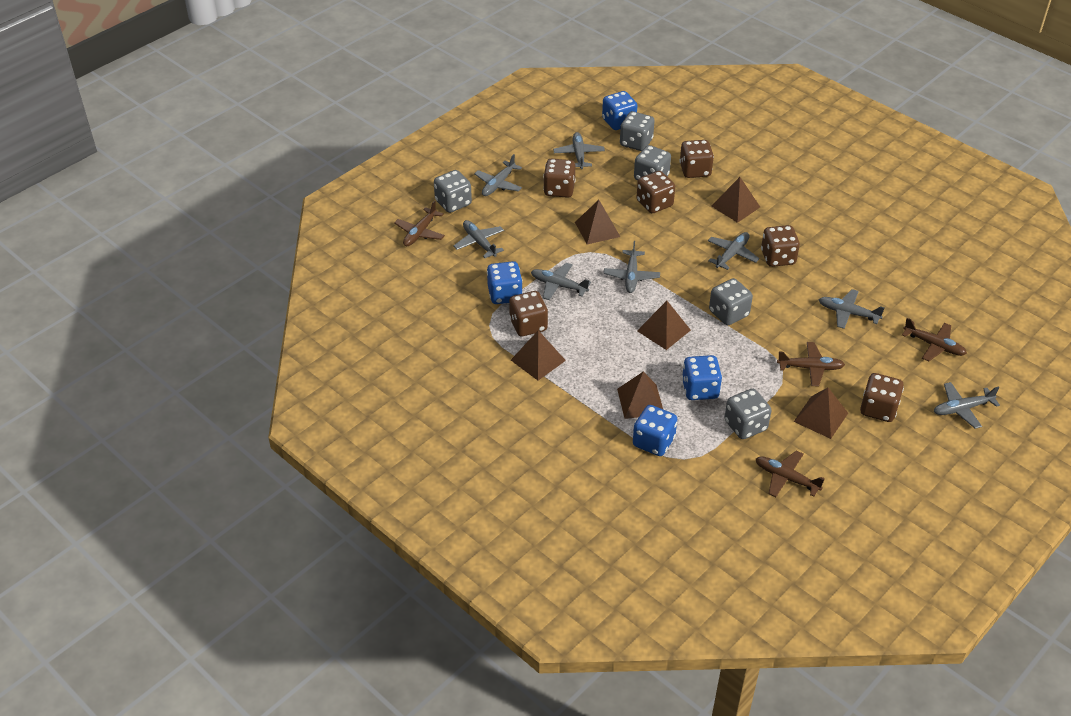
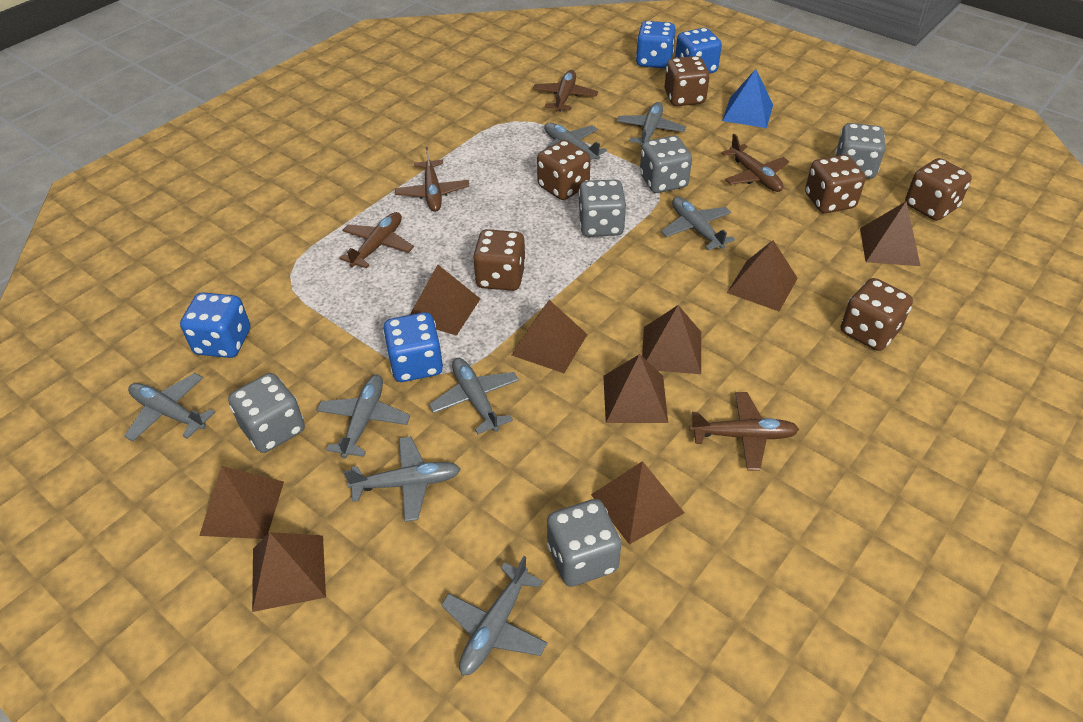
blue pyramid: none = 0 -> [722,69,773,128] = 1
brown plane: [394,200,445,246] [756,450,825,497] [777,342,845,387] [902,318,967,361] = 4 -> [339,212,414,268] [395,147,470,212] [533,70,598,112] [690,392,799,471] [721,134,789,192] = 5
brown pyramid: [511,330,566,380] [575,200,620,244] [617,372,663,419] [637,301,691,350] [711,177,760,223] [794,388,848,439] = 6 -> [199,466,284,539] [252,532,326,612] [410,265,481,336] [512,300,588,373] [591,461,685,545] [603,354,668,423] [642,305,701,374] [727,240,798,311] [860,202,920,266] = 9

